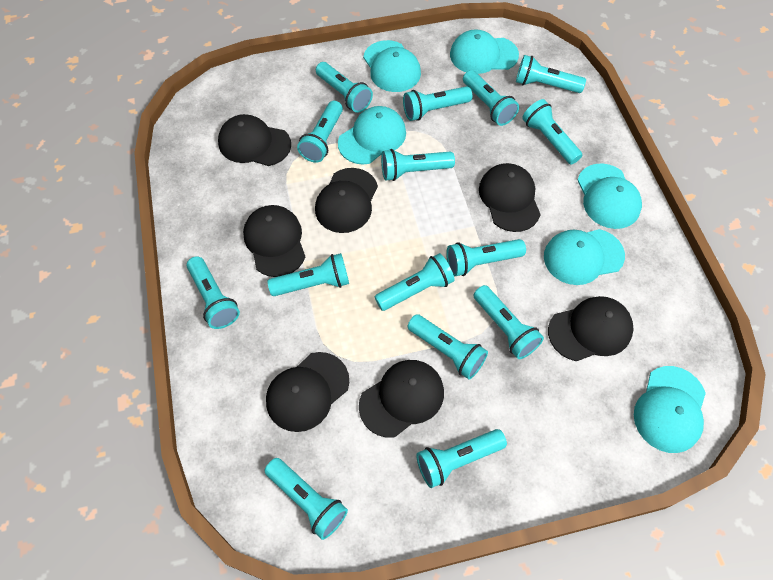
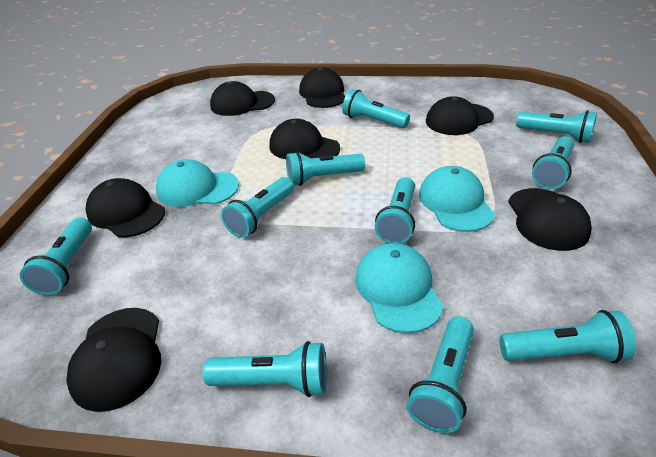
turquoise cap: [338,106,406,165] [363,40,421,92] [450,29,519,74] [544,229,625,285] [577,163,642,229] [634,366,706,453] = 6 -> [156,159,239,207] [355,243,443,333] [419,166,495,232] = 3
turquoise flashlight: [187,256,240,329] [265,458,348,540] [267,253,349,296] [297,101,343,163] [316,62,373,113] [375,253,455,311] [381,149,455,181] [403,86,472,121] [407,314,488,379] [416,429,507,488] [446,239,526,276] [463,70,519,126] [473,285,544,359] [516,55,586,93] [522,99,582,165] = 15 -> [20,218,92,296] [203,341,327,397] [221,177,294,238] [286,151,365,186] [342,89,410,128] [375,177,415,244] [407,316,474,433] [499,310,636,363] [516,110,597,143] [532,136,574,189] = 10

